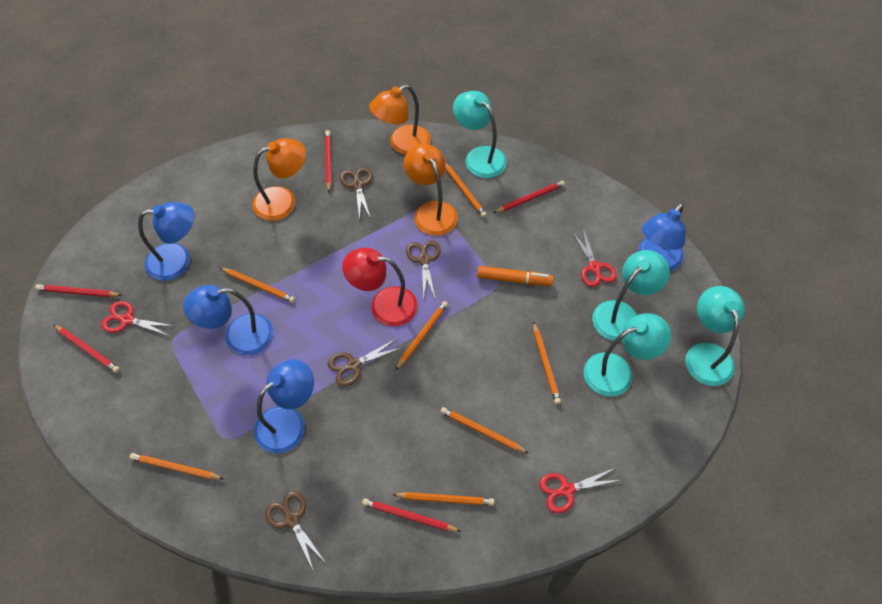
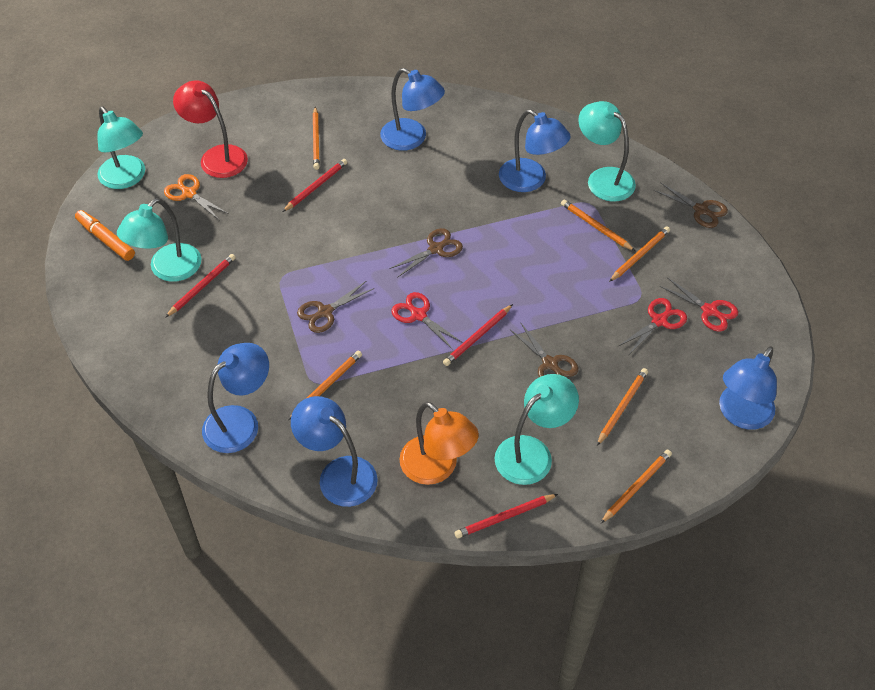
blue lamp: [138,202,195,281] [183,285,273,355] [254,359,314,454] [639,203,686,271] = 4 -> [202,343,269,453] [291,396,378,507] [380,68,445,151] [499,109,571,192] [719,346,777,430] = 5
orange lamp: [252,138,306,221] [369,85,431,155] [404,144,458,236] = 3 -> [400,402,479,485] = 1
orange pencil: [130,453,224,479] [220,268,295,303] [393,492,494,506] [396,301,448,370] [441,407,529,454] [445,163,487,218] [533,322,561,404] = 7 -> [289,351,362,420] [313,107,320,170] [561,200,635,251] [597,368,648,446] [601,450,672,523] [609,227,670,282] = 6
orange scissors: none = 0 -> [164,174,229,220] = 1
red pencil: [35,284,122,297] [54,325,120,373] [325,130,332,192] [362,498,461,532] [493,181,565,213] = 5 -> [165,254,236,318] [282,159,347,212] [443,304,513,366] [455,494,558,539] = 4

